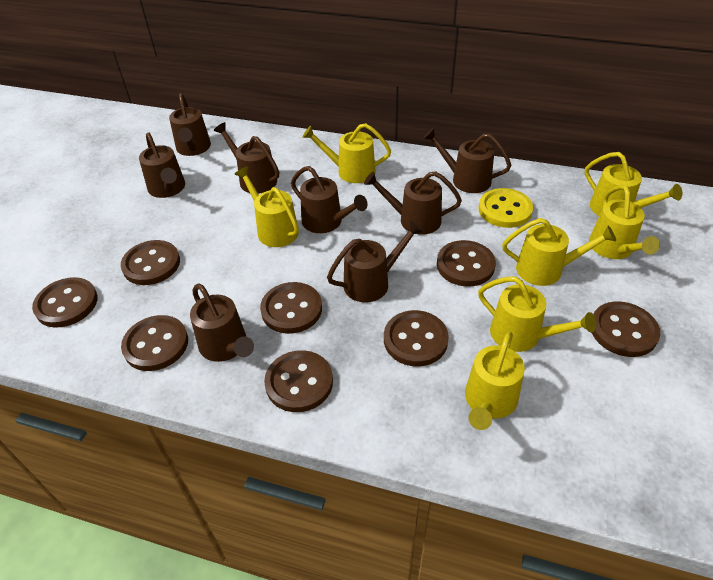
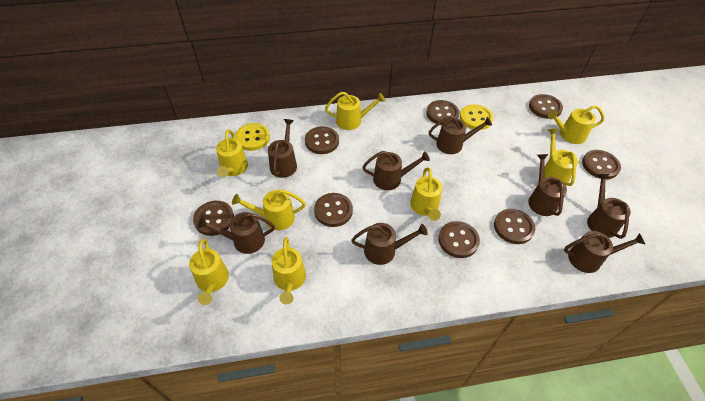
yellow button: [478,188,533,228] = 1 -> [235,123,270,151] [460,104,493,130] = 2
yellow watering can: [235,166,299,247] [302,123,391,183] [465,331,525,430] [478,276,596,352] [502,218,616,286] [584,152,682,216] [589,185,660,259] = 7 -> [189,239,229,305] [216,130,248,177] [232,190,306,230] [271,237,306,305] [325,92,385,130] [410,167,442,221] [545,128,578,186] [548,105,604,144] = 8

